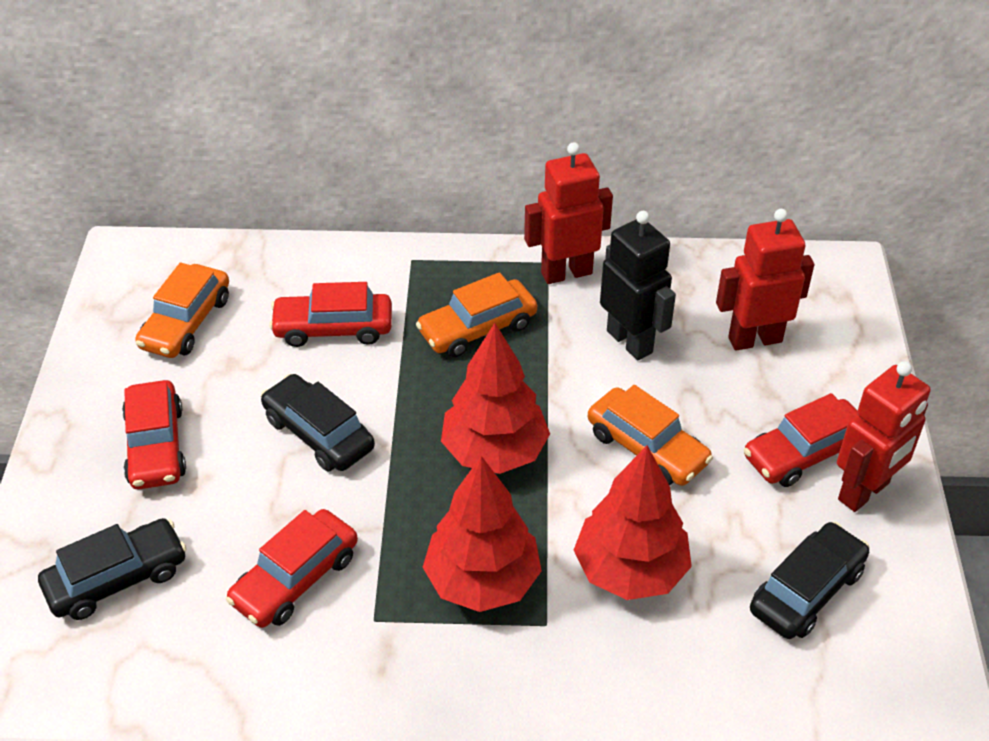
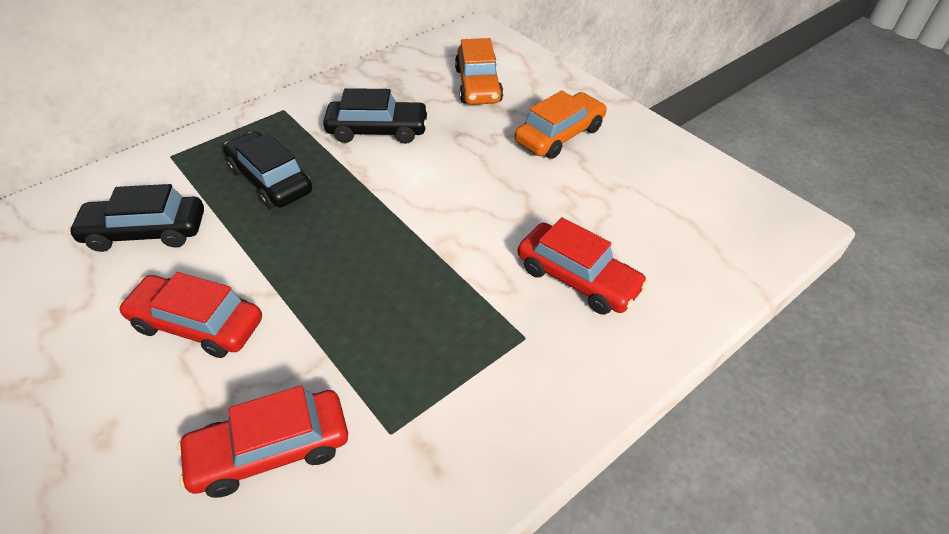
black robot: [600,211,676,360] = 1 -> none = 0
orange car: [135,262,229,358] [416,272,537,357] [588,385,713,486] = 3 -> [455,38,503,105] [515,90,607,159] = 2
red car: [122,380,186,489] [226,509,358,628] [269,282,392,347] [744,393,857,487] = 4 -> [118,272,262,358] [177,385,348,498] [518,217,648,315] = 3
red robot: [524,142,613,284] [716,209,814,351] [837,361,930,512] = 3 -> none = 0
red tree: [423,456,542,612] [441,323,550,474] [574,445,692,600] = 3 -> none = 0

